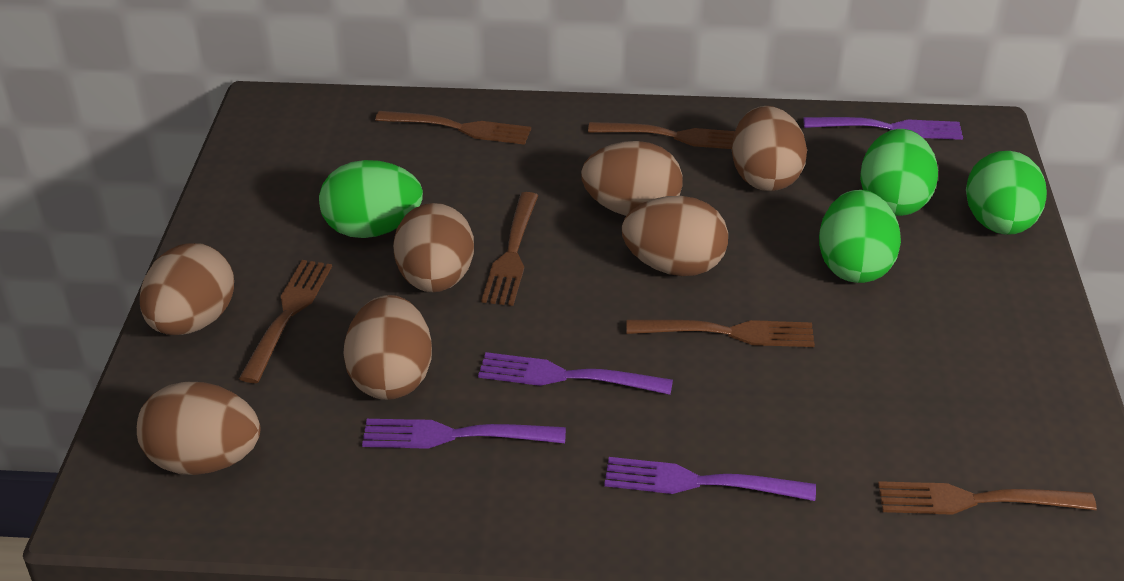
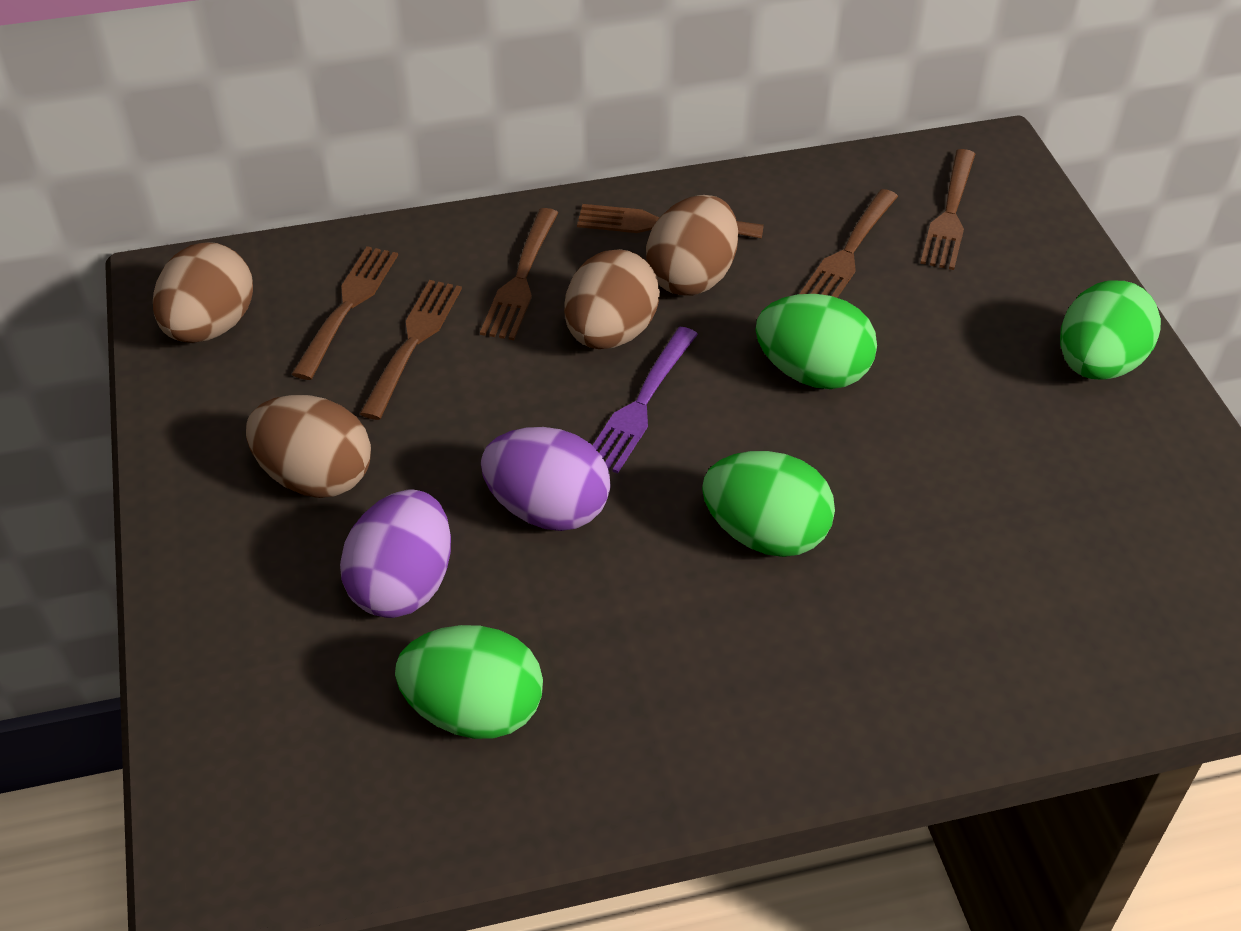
brown egg: [137,382,260,475] [140,243,234,335] [343,295,432,400] [393,203,474,292] [581,141,683,216] [622,196,728,276] [732,106,807,191] = 7 -> [153,242,253,343] [246,395,371,498] [564,249,660,349] [646,195,738,295] = 4
purple egg: none = 0 -> [340,489,451,618] [481,427,611,531] = 2
purple fork: [362,419,566,449] [478,352,673,395] [604,457,816,501] [803,117,963,140] = 4 -> [592,327,698,473] = 1

